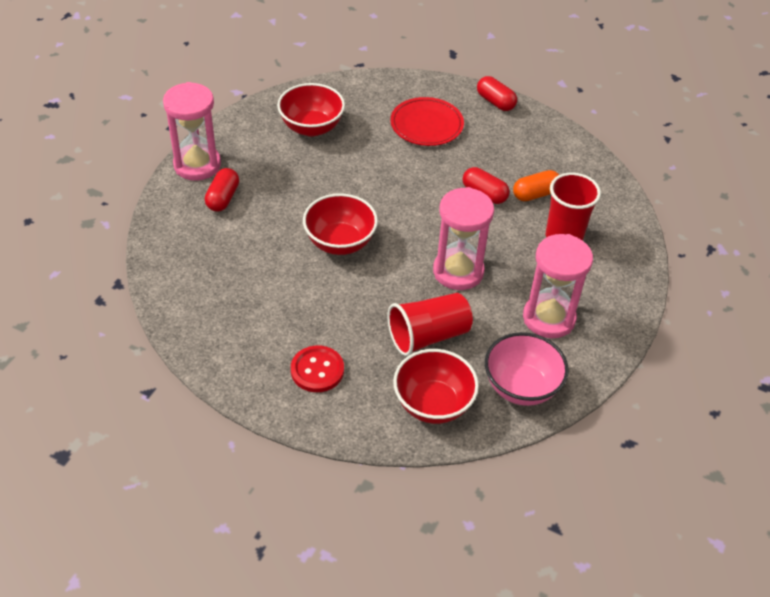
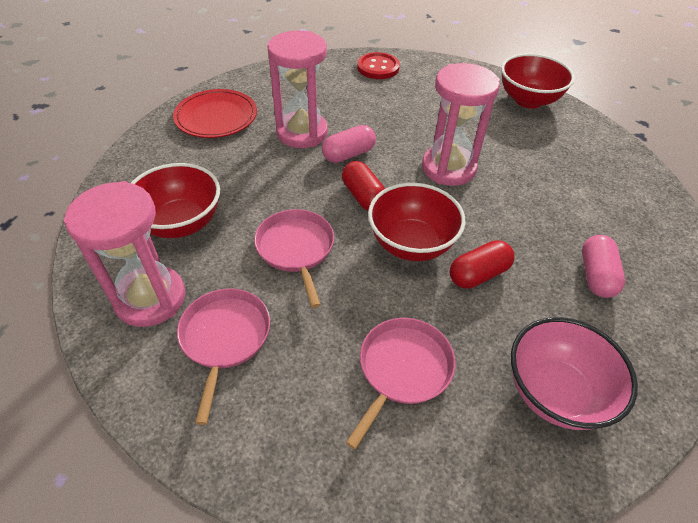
orange capsule: [513,170,559,201] = 1 -> none = 0
pink capsule: none = 0 -> [322,125,376,163] [582,235,625,298] = 2
pink pan: none = 0 -> [177,288,270,425] [254,209,334,308] [346,318,455,449] = 3
red capsule: [205,168,239,212] [463,167,510,204] [477,76,517,111] = 3 -> [342,161,385,211] [450,240,514,289] = 2
red cup: [387,293,473,356] [546,173,601,240] = 2 -> none = 0

